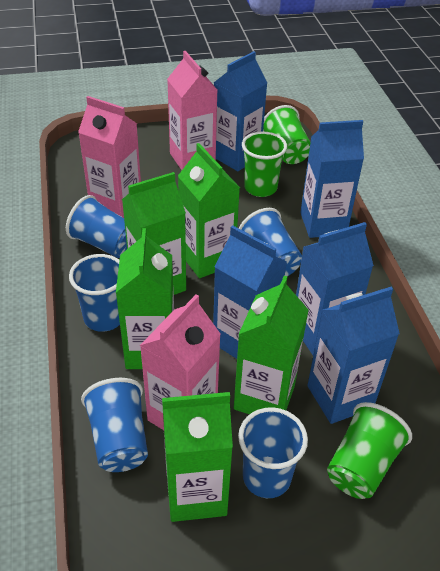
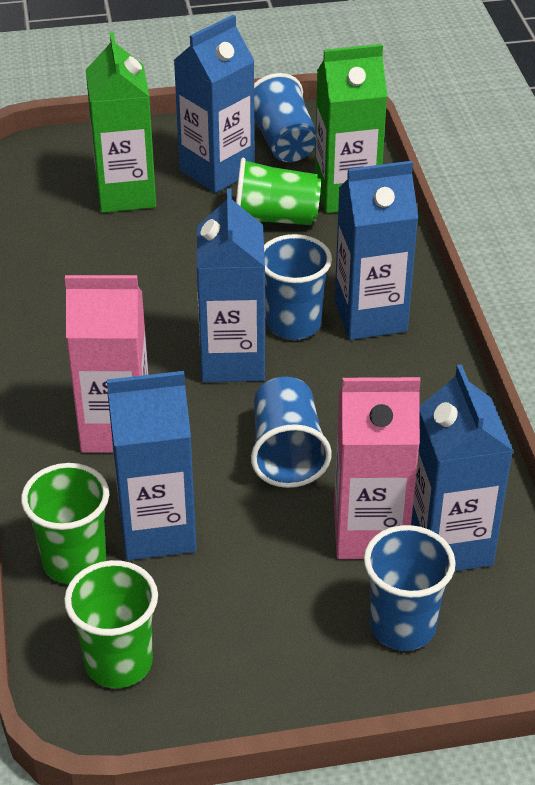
blue cup: [66,195,127,258] [69,254,120,332] [81,378,148,472] [238,407,308,498] [239,208,302,276] = 5 -> [251,377,332,488] [254,73,316,162] [264,234,332,340] [364,525,456,651] = 4
green carton: [116,228,174,369] [122,172,186,295] [162,392,233,522] [178,143,240,278] [234,276,309,414] = 5 -> [86,32,156,213] [315,44,387,213] = 2
pink carton: [78,96,141,218] [140,295,221,430] [167,51,217,170] = 3 -> [65,275,148,453] [334,377,420,559] = 2

